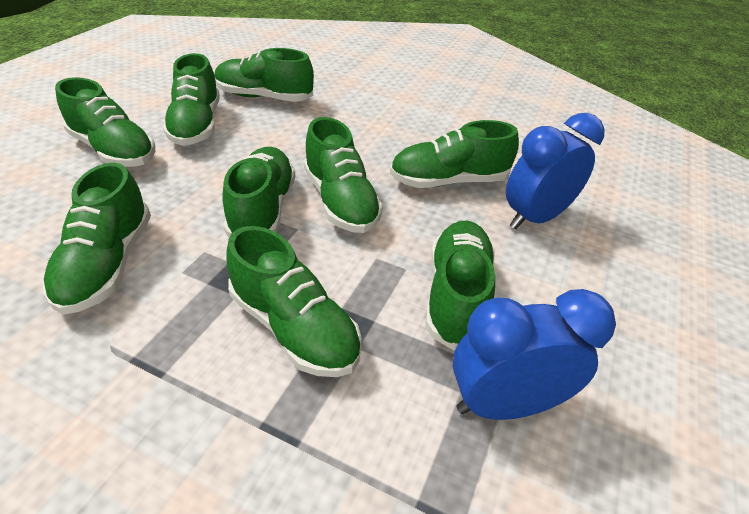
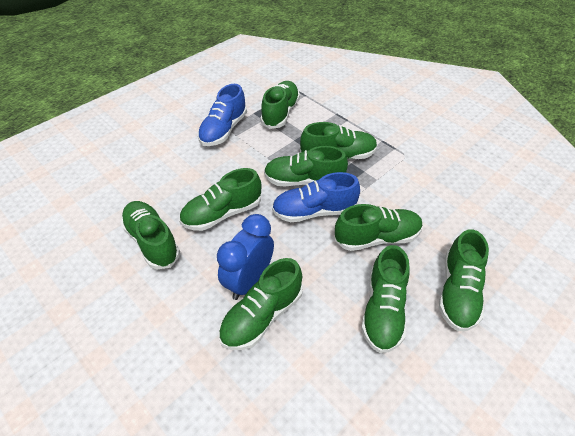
blue clock: [452,289,616,420] [506,113,605,230] = 2 -> [217,214,274,300] = 1
blue shoe: none = 0 -> [198,84,247,146] [272,172,360,222] = 2

